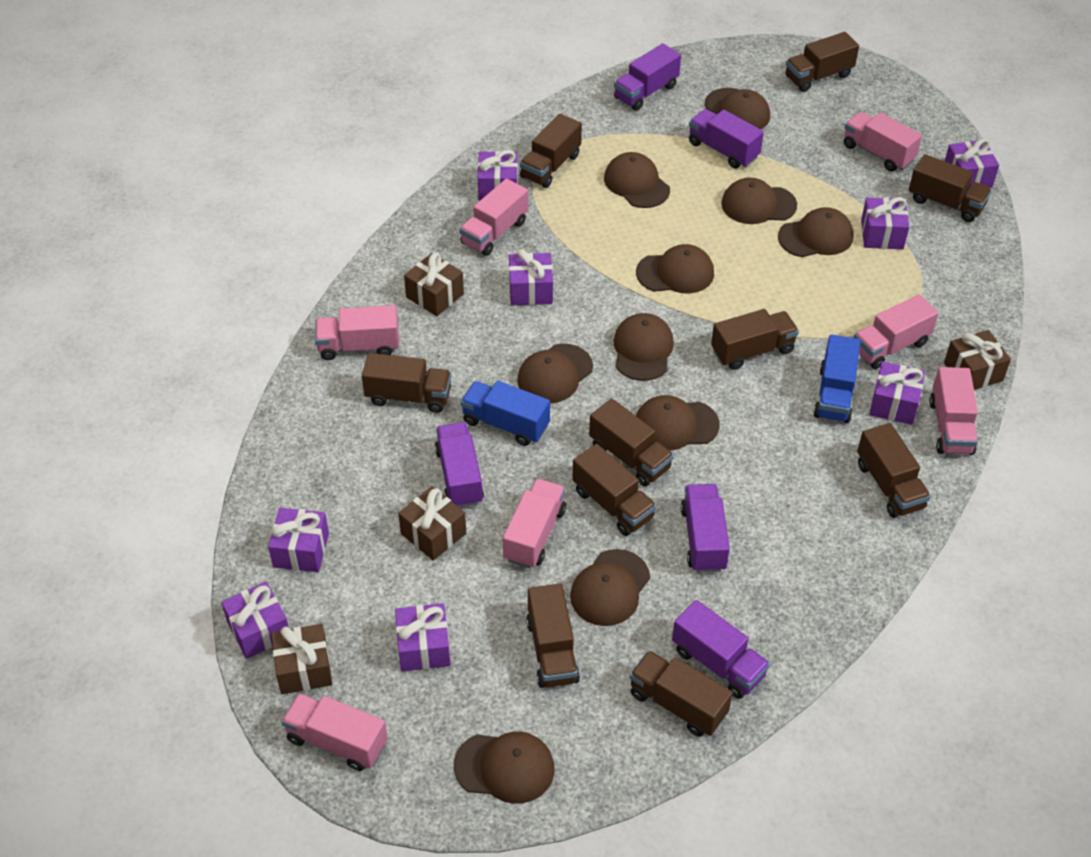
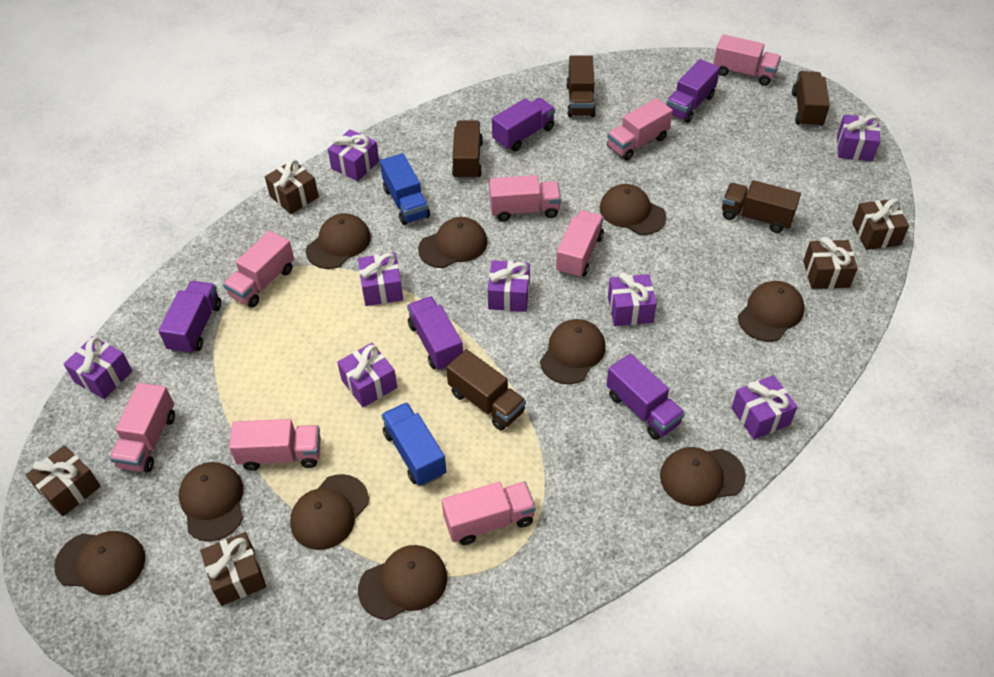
brown gift: [271,624,332,694] [398,486,466,561] [404,253,464,316] [944,330,1011,390] = 4 -> [26,445,101,516] [200,532,266,606] [265,159,319,214] [803,237,858,289] [852,199,909,250] = 5
brown truck: [362,353,451,413] [520,114,582,188] [526,583,580,688] [572,444,656,536] [589,398,674,486] [630,651,733,737] [711,309,799,370] [785,32,859,92] [857,423,931,518] [909,154,992,222] = 10 -> [446,349,526,431] [452,120,483,180] [566,55,596,117] [722,180,801,233] [792,71,830,128] = 5
pink truck: [281,693,388,771] [315,305,399,360] [459,178,528,256] [503,478,566,568] [844,112,922,172] [854,294,939,369] [929,367,978,455] = 7 -> [110,383,175,472] [223,231,294,308] [229,419,321,471] [442,482,536,545] [489,175,561,222] [556,210,604,278] [607,98,673,161] [713,34,781,86] = 8

